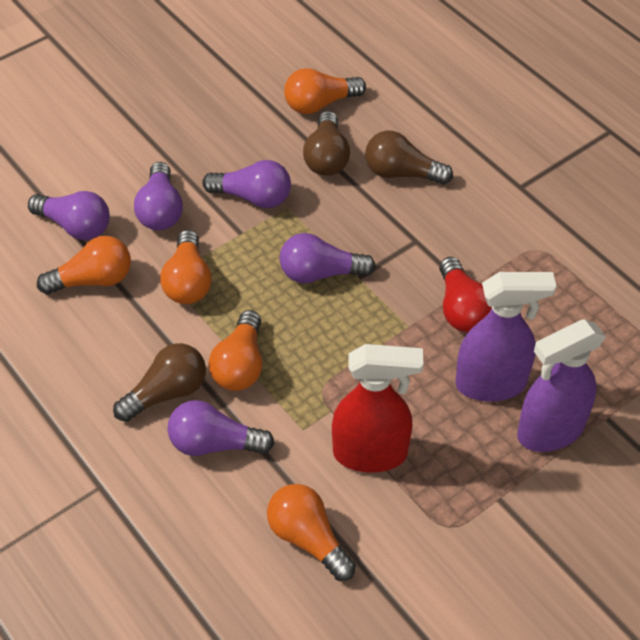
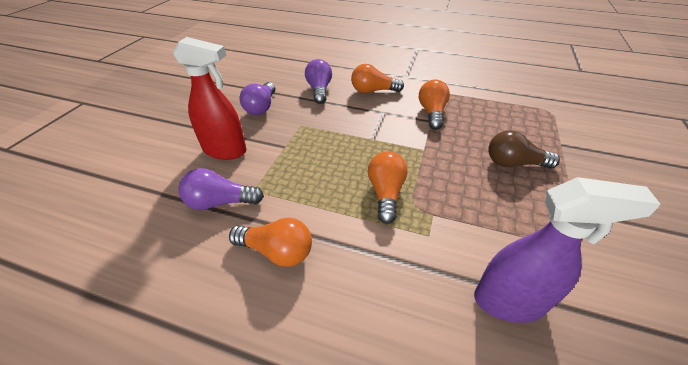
brown light bulb: [113,343,206,422] [303,111,350,176] [365,131,453,185] = 3 -> [488,130,560,169] = 1
orange light bulb: [37,236,131,294] [161,230,212,304] [208,310,262,391] [267,484,356,581] [284,68,366,114] = 5 -> [229,217,312,267] [351,64,404,93] [368,151,408,224] [419,79,450,130] = 4
purple light bulb: [28,191,110,240] [134,162,183,230] [168,400,275,456] [202,160,291,208] [280,233,376,284] = 5 -> [178,168,264,210] [240,82,275,115] [305,59,332,104] = 3
purple spray bottle: [456,272,557,402] [517,319,606,452] = 2 -> [474,177,661,323] = 1
red light bulb: [439,257,492,332] = 1 -> none = 0

